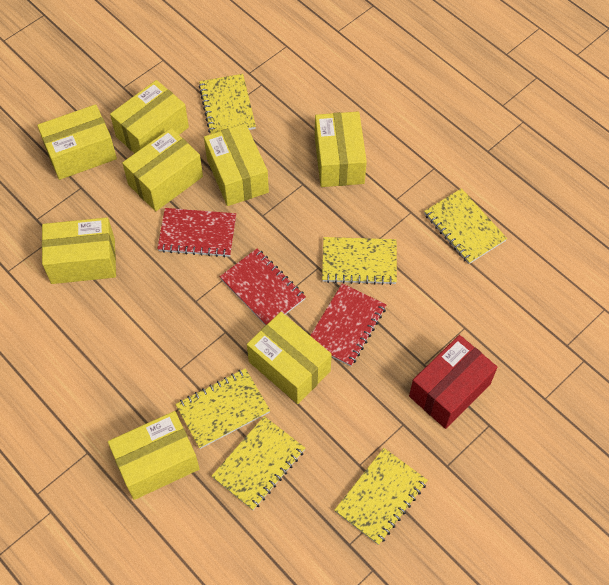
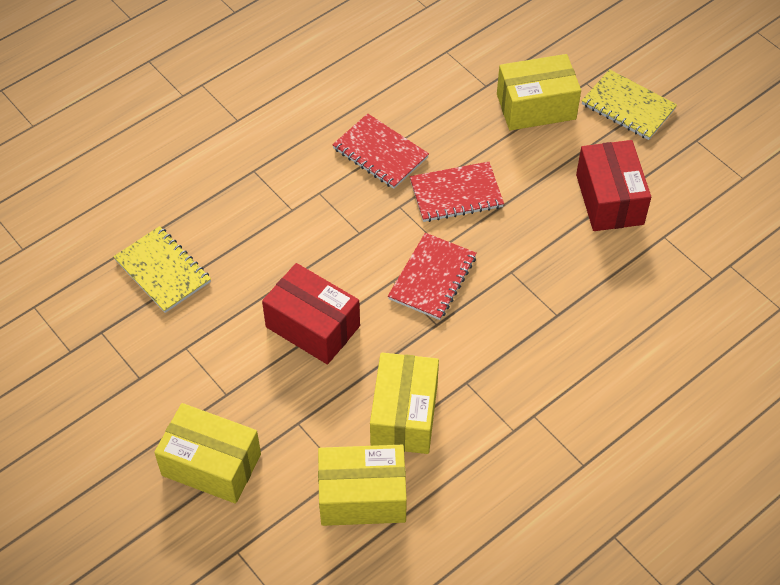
red box: [409,335,497,429] = 1 -> [262,263,360,364] [576,140,651,231] = 2
yellow box: [37,104,117,180] [42,217,116,284] [108,411,200,500] [110,80,189,153] [122,128,203,211] [204,123,269,206] [247,312,332,404] [315,112,367,187] = 8 -> [154,403,261,504] [318,445,407,526] [370,352,439,454] [497,54,581,131] = 4
yellow notebook: [175,368,270,449] [199,74,256,134] [212,416,305,510] [322,237,397,285] [334,448,428,545] [424,188,507,264] = 6 -> [113,226,211,313] [582,69,677,140] = 2

